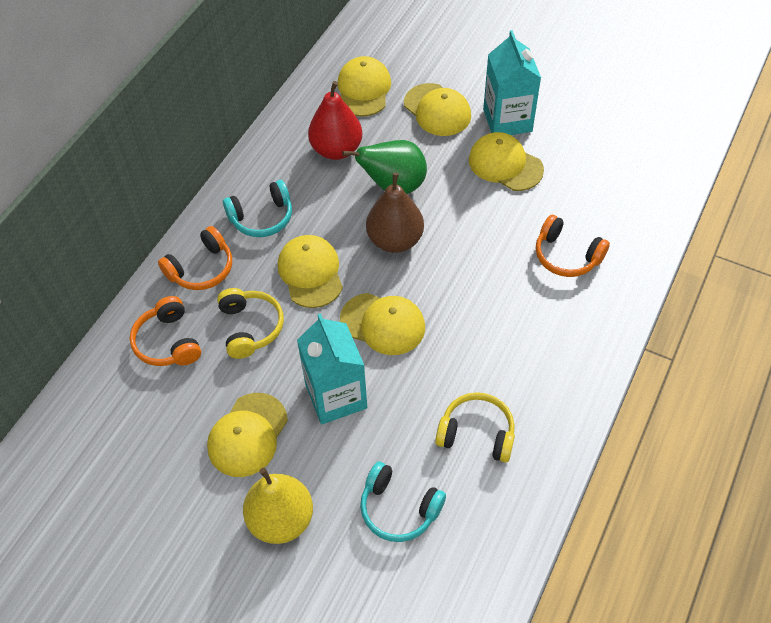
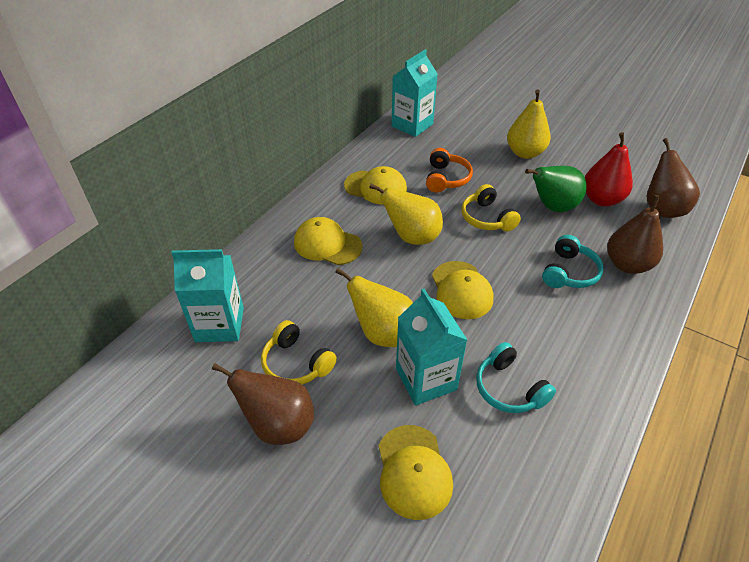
brown pear: [366,173,424,253] = 1 -> [212,363,314,445] [607,195,663,274] [647,138,700,218] = 3
orange headphones: [130,296,201,366] [158,226,232,290] [536,215,610,277] = 3 -> [426,148,473,193] = 1
turquoise carton: [297,313,367,424] [483,30,541,135] = 2 -> [171,249,244,342] [391,49,437,137] [396,289,467,405] = 3
yellow cap: [207,393,288,477] [278,235,343,308] [338,56,391,116] [340,293,425,355] [404,83,471,136] [469,132,544,191] = 6 -> [294,217,362,265] [344,166,407,205] [379,425,453,520] [432,261,493,319] = 4
yellow pear: [243,468,313,544] = 1 -> [335,268,413,347] [369,184,443,245] [507,90,551,159] = 3

